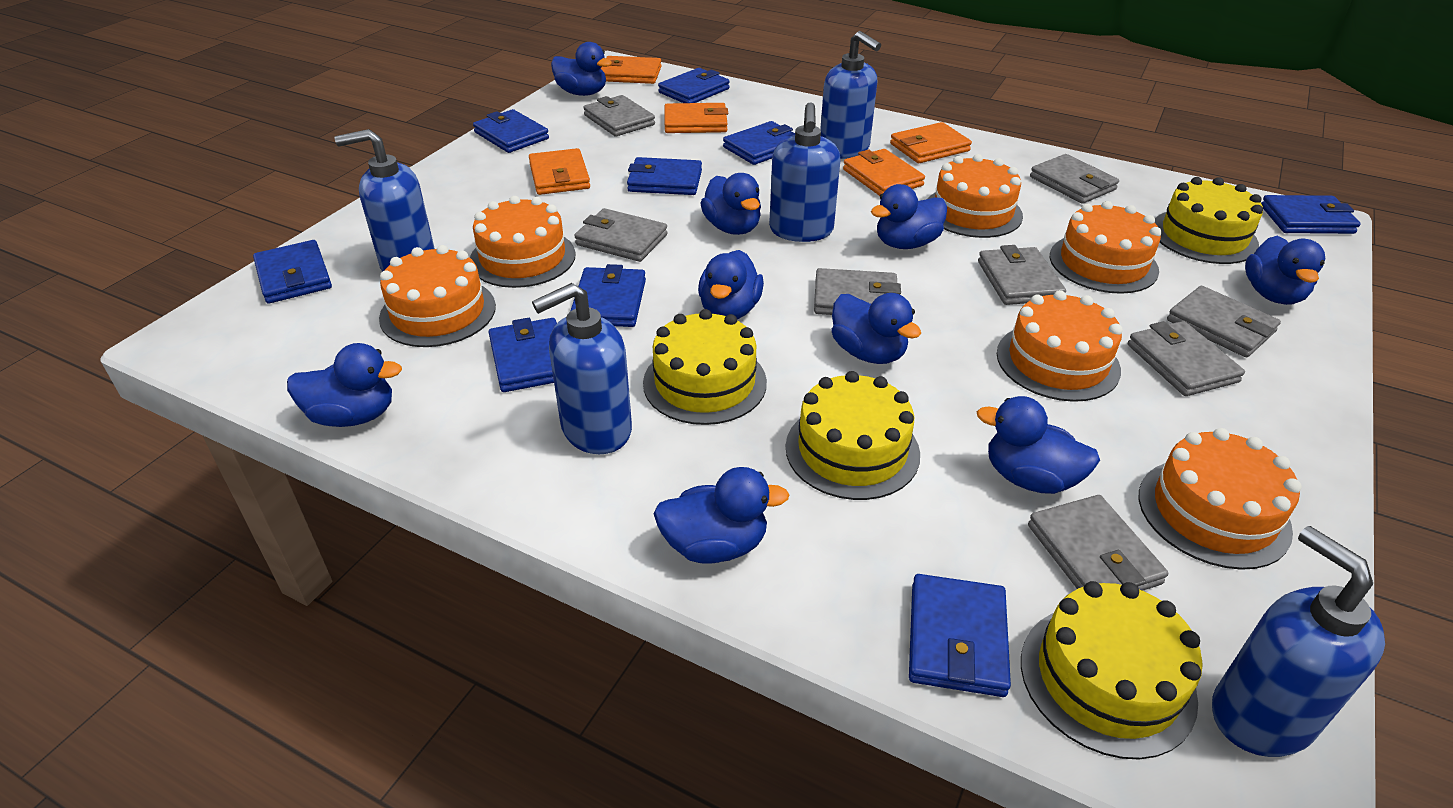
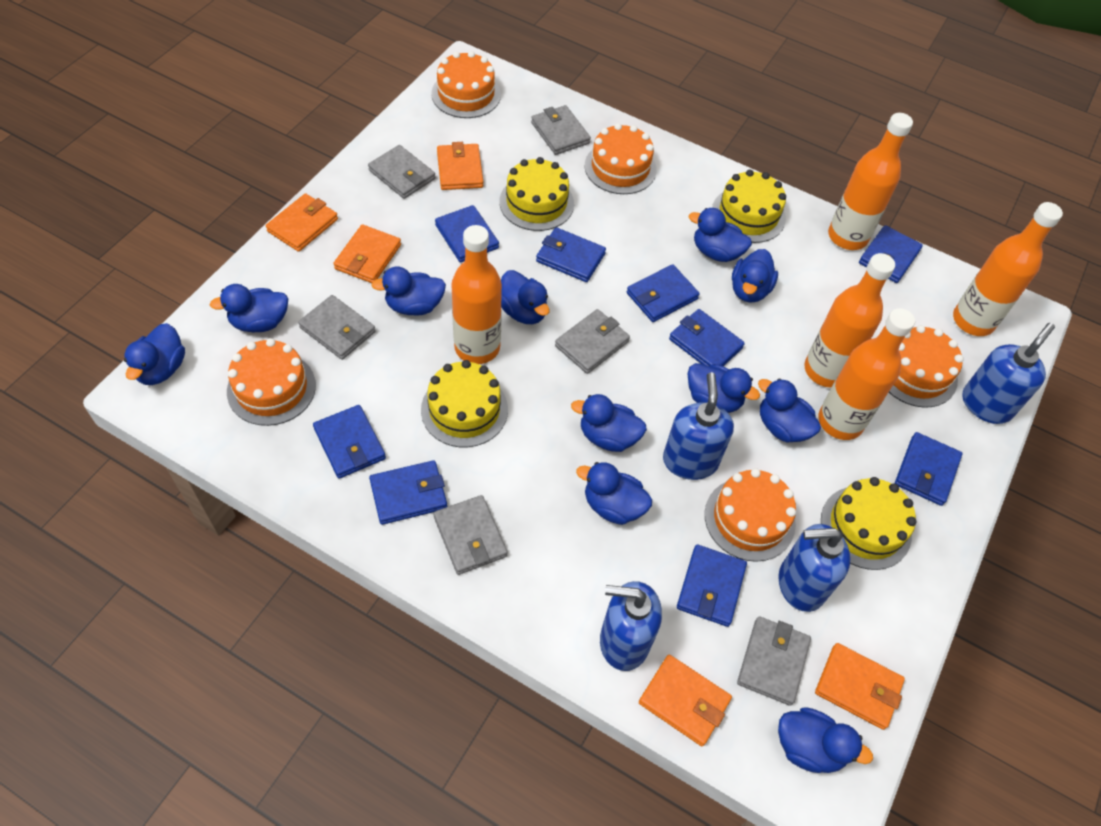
blue duck: [287,343,402,427] [551,42,612,96] [654,467,790,564] [698,250,764,319] [700,173,761,235] [832,293,921,364] [871,184,947,249] [977,396,1100,494] [1245,236,1325,305] = 9 -> [124,323,185,385] [210,284,289,332] [371,267,446,316] [501,270,550,324] [571,394,647,452] [576,462,652,525] [688,363,760,413] [689,208,752,262] [732,249,778,303] [758,378,821,443] [778,707,873,773] = 11
blue soap dispenser: [335,129,435,271] [532,283,632,454] [769,102,841,242] [820,31,881,159] [1212,526,1385,757] = 5 -> [600,581,662,671] [663,372,734,480] [778,524,851,612] [962,323,1055,424] = 4
grey wallet: [574,208,668,262] [583,95,655,136] [814,268,901,315] [978,245,1066,305] [1028,495,1168,591] [1030,154,1119,204] [1128,321,1245,396] [1167,286,1281,357] = 8 -> [298,295,375,360] [368,145,435,199] [434,495,508,575] [531,105,591,155] [555,309,630,374] [737,616,811,706] = 6
orange bottle: none = 0 -> [451,225,502,364] [804,253,895,387] [818,308,915,440] [828,113,913,250] [953,202,1063,336] = 5
orange cake: [379,245,496,347] [470,196,576,288] [927,154,1023,238] [997,290,1123,402] [1050,201,1162,294] [1139,428,1302,570] = 6 -> [227,338,316,426] [431,51,501,118] [585,123,657,194] [705,468,796,562] [889,325,964,408] = 5

